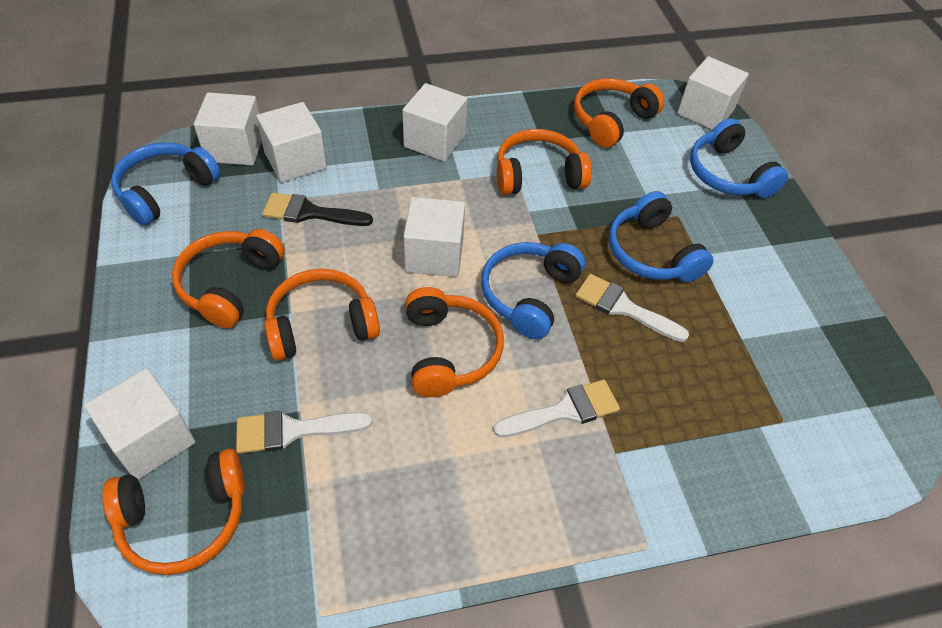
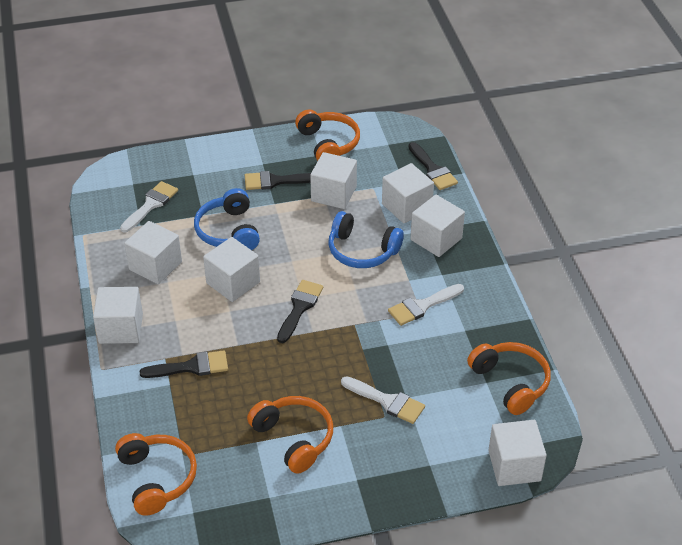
black brush: [262,193,373,226] = 1 -> [140,350,228,378] [245,171,311,190] [277,280,323,343] [409,142,458,190] = 4
blue headphones: [111,142,221,226] [481,242,585,339] [608,191,713,282] [690,118,788,198] = 4 -> [194,188,260,250] [328,211,404,268] = 2
orange headphones: [102,448,245,575] [172,229,285,328] [264,269,380,361] [405,287,504,397] [497,129,592,195] [574,78,664,148] = 6 -> [115,433,197,516] [247,396,333,474] [295,110,360,161] [467,342,551,415] = 4
white cube: [84,369,195,480] [194,92,262,165] [256,102,327,182] [402,83,467,162] [403,197,465,277] [677,56,749,130] = 6 -> [93,287,143,344] [124,221,182,284] [203,237,260,302] [310,152,357,209] [382,163,434,223] [410,195,465,257] [488,420,547,486] = 7

